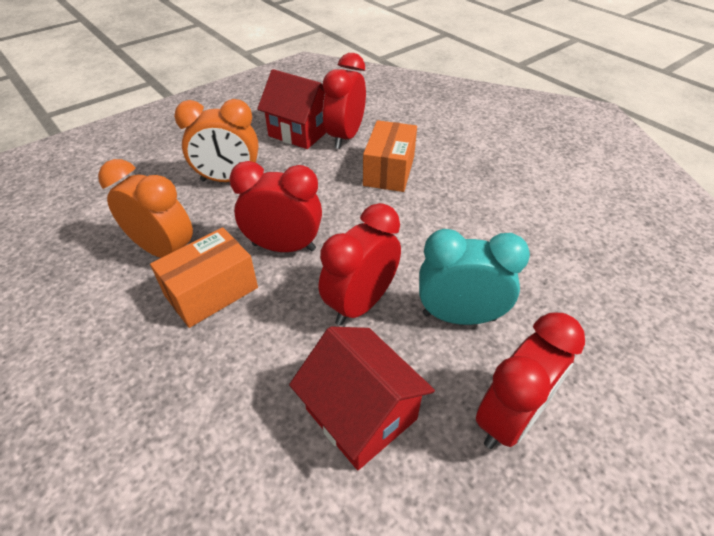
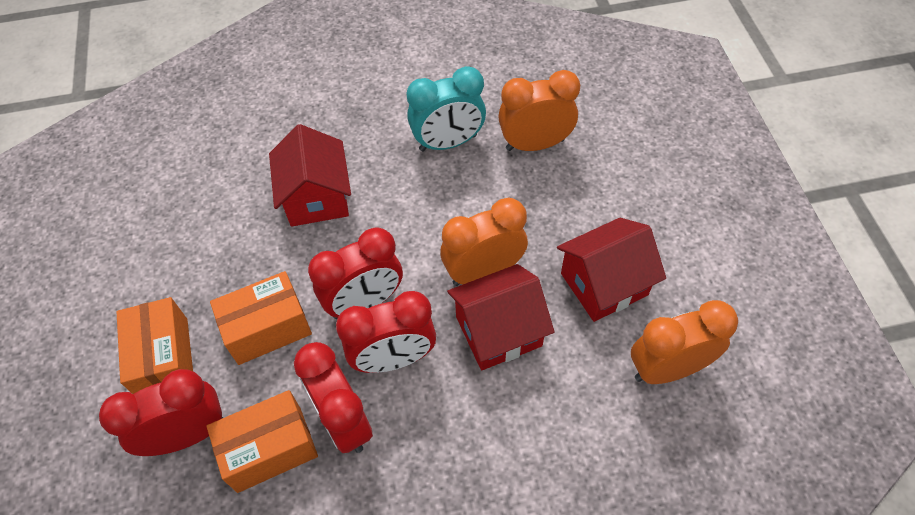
orange box: [150,227,258,328] [363,120,417,192] = 2 -> [116,297,193,394] [206,390,318,493] [210,271,312,365] = 3
orange clock: [98,159,193,258] [174,99,259,182] = 2 -> [440,198,528,286] [498,70,580,151] [631,300,738,384] = 3
red house: [257,69,327,149] [289,326,435,470] = 2 -> [269,124,351,227] [447,264,554,370] [557,218,666,322] = 3

